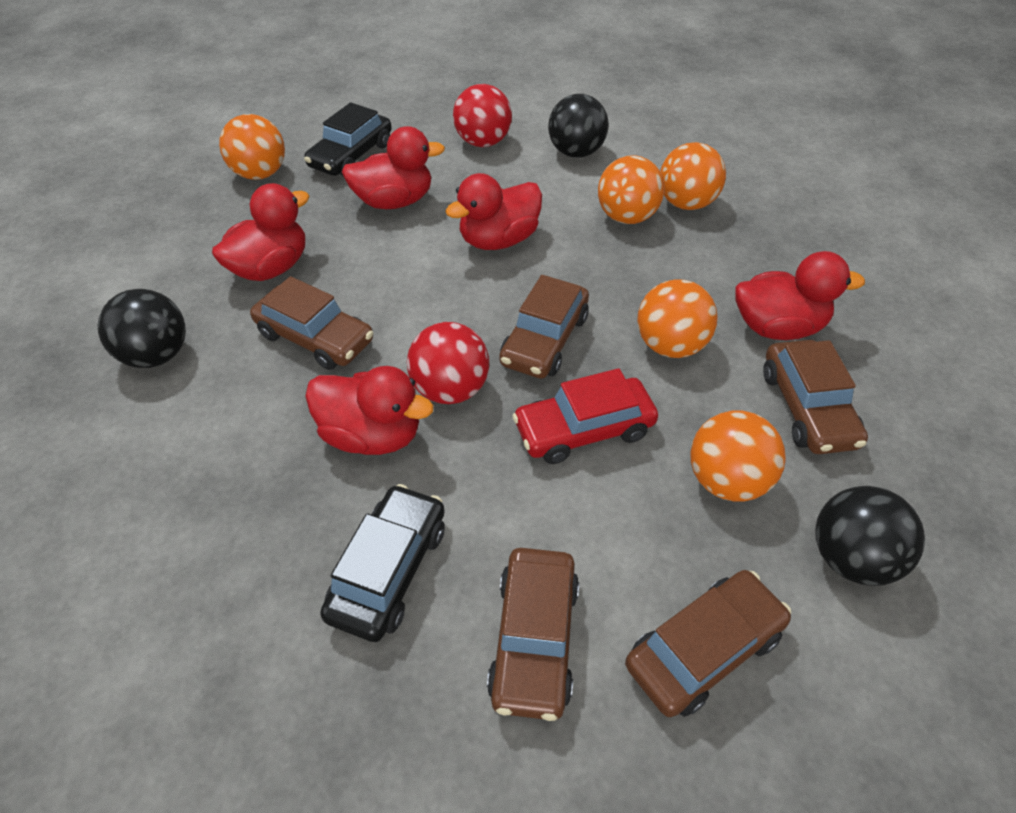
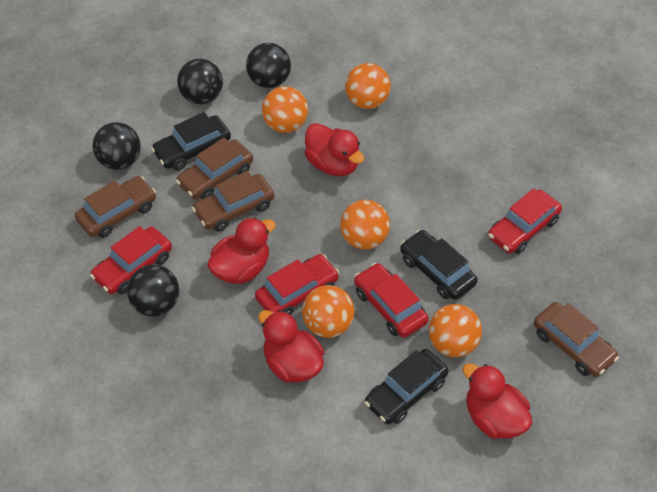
black ball: [98,289,186,368] [548,94,609,158] [815,486,925,586] = 3 -> [93,122,141,170] [127,265,179,317] [177,59,223,104] [246,43,291,88] = 4
black car: [304,102,392,176] [320,484,445,642] = 2 -> [151,112,231,171] [364,349,449,424] [400,230,478,300] = 3
brown car: [250,276,373,370] [487,548,579,721] [499,275,589,379] [625,570,791,717] [763,340,868,454] = 5 -> [75,176,156,238] [176,138,253,199] [192,171,275,232] [534,302,619,377] = 4
red ball: [407,322,489,404] [453,84,512,147] = 2 -> none = 0
red car: [512,368,658,464] = 1 -> [90,226,172,294] [255,254,339,315] [354,263,429,338] [488,189,562,254] = 4
red duck: [212,183,310,281] [305,366,434,455] [342,126,445,209] [445,173,542,250] [735,251,865,340] = 5 -> [207,217,276,284] [258,310,324,383] [305,123,364,176] [462,363,532,439] = 4

